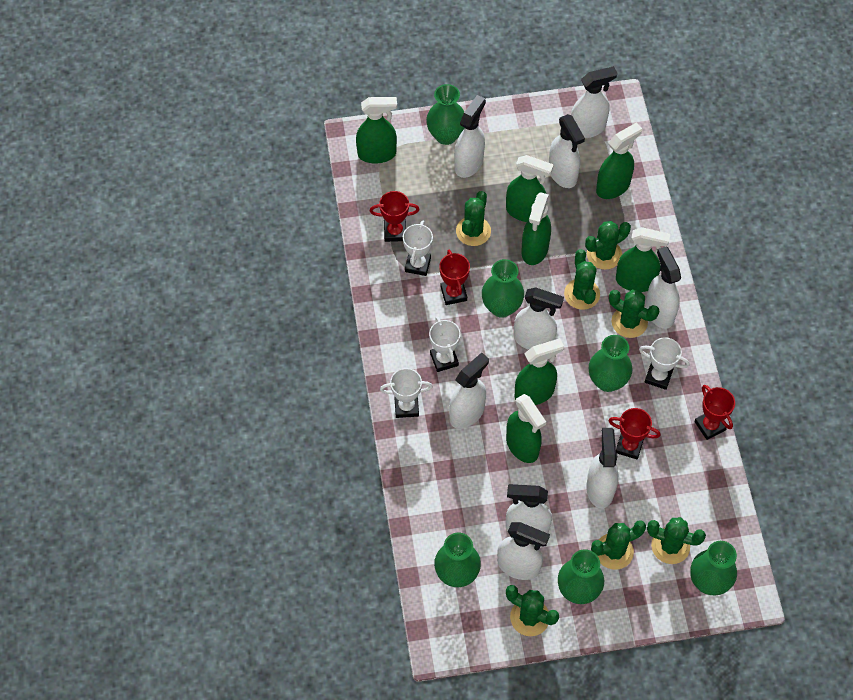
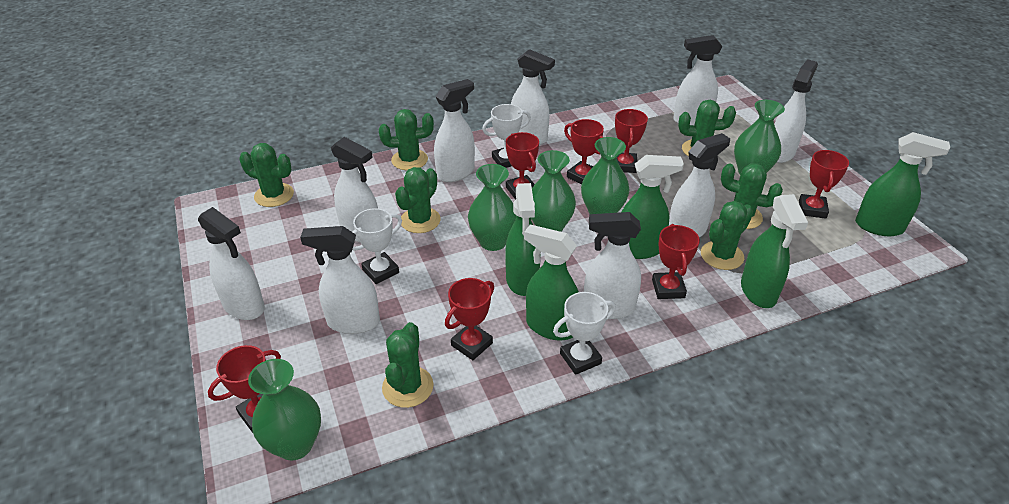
green spray bottle: [356,97,397,164] [506,155,554,222] [506,394,546,463] [515,338,564,405] [521,192,551,265] [596,122,642,199] [616,227,670,292] = 7 -> [505,183,541,296] [524,224,579,341] [622,155,684,259] [741,194,808,308] [855,132,950,236] = 5
green vase: [426,84,464,145] [434,532,481,587] [482,259,524,318] [558,549,604,604] [589,335,632,392] [690,541,737,596] = 6 -> [248,359,321,461] [468,164,517,251] [531,150,576,232] [581,137,629,214] [734,100,785,175] = 5
red trophy: [370,191,419,242] [439,250,470,305] [609,408,660,460] [694,385,735,440] = 4 -> [208,345,281,433] [445,278,494,360] [506,132,539,200] [564,119,604,184] [615,109,648,173] [652,224,700,299] [799,150,849,219] = 7
white trophy: [380,368,433,418] [403,221,433,276] [429,316,460,372] [639,337,690,390] = 4 -> [352,208,402,284] [482,104,531,168] [553,292,616,375] = 3

